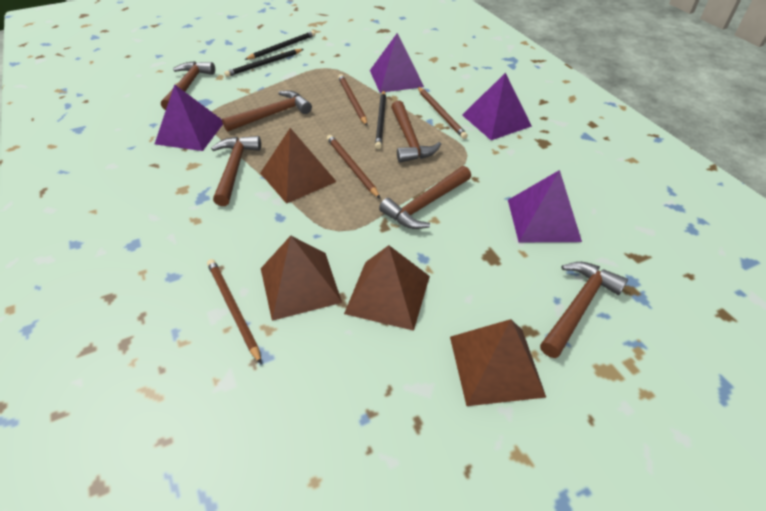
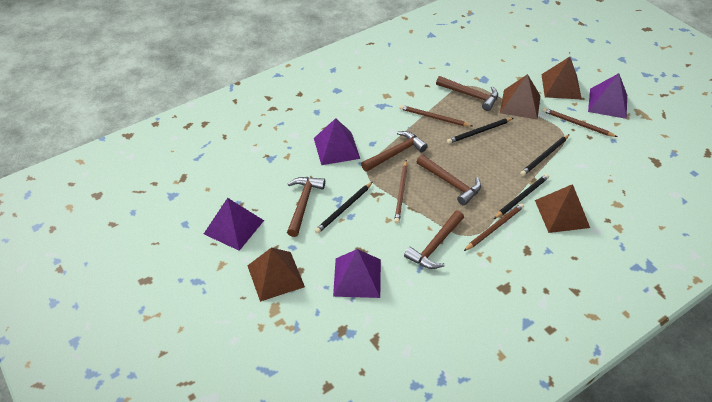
black pencil: [224,49,304,77] [244,31,315,60] [375,91,386,149] = 3 -> [315,182,373,234] [447,118,513,144] [494,174,549,219] [520,134,570,176] = 4
brown hammer: [161,61,215,110] [211,136,261,206] [222,90,312,132] [379,166,471,229] [391,100,441,163] [540,262,628,358] = 6 -> [287,177,325,237] [361,131,428,172] [404,210,464,269] [417,155,481,206] [436,76,498,111] = 5

